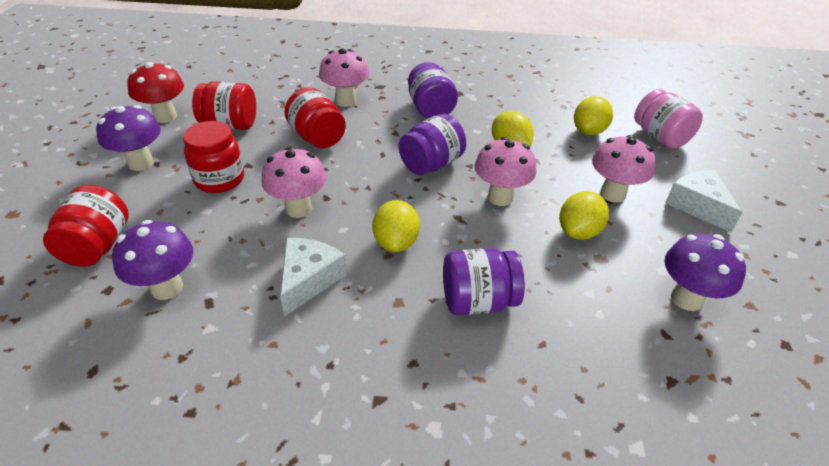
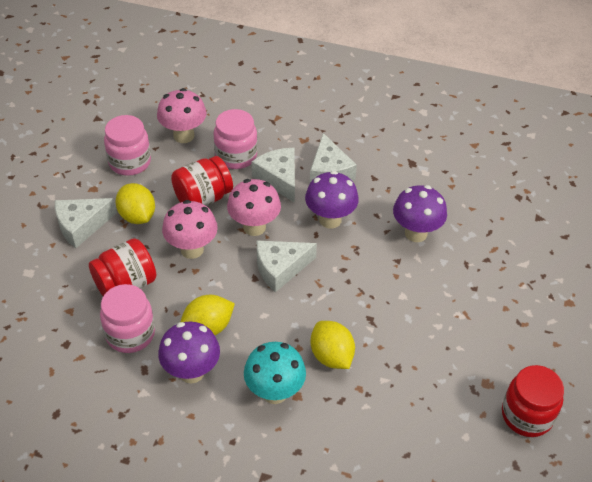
pink jar: [634,89,703,149] = 1 -> [100,284,155,353] [104,115,151,176] [214,109,258,169] = 3
pink mushroom: [261,147,326,218] [319,49,369,107] [475,137,536,206] [592,135,656,203] = 4 -> [157,88,206,143] [162,200,218,259] [227,179,281,236] = 3
purple jar: [399,114,466,175] [408,62,458,119] [443,248,525,315] = 3 -> none = 0
red jar: [43,185,129,267] [183,121,244,193] [192,82,256,130] [285,88,346,148] = 4 -> [89,238,156,296] [171,156,233,206] [502,365,564,437] = 3
red mushroom: [127,62,184,123] = 1 -> none = 0
turquoise mushroom: none = 0 -> [244,342,306,404] = 1
white cheese: [280,238,347,317] [665,170,742,232] = 2 -> [55,198,117,248] [252,148,295,203] [257,240,317,292] [310,133,357,183] = 4
yellow lemon: [372,200,420,252] [492,111,534,147] [559,191,609,240] [574,96,613,135] = 4 -> [116,183,155,224] [180,295,235,335] [311,321,355,369] = 3

